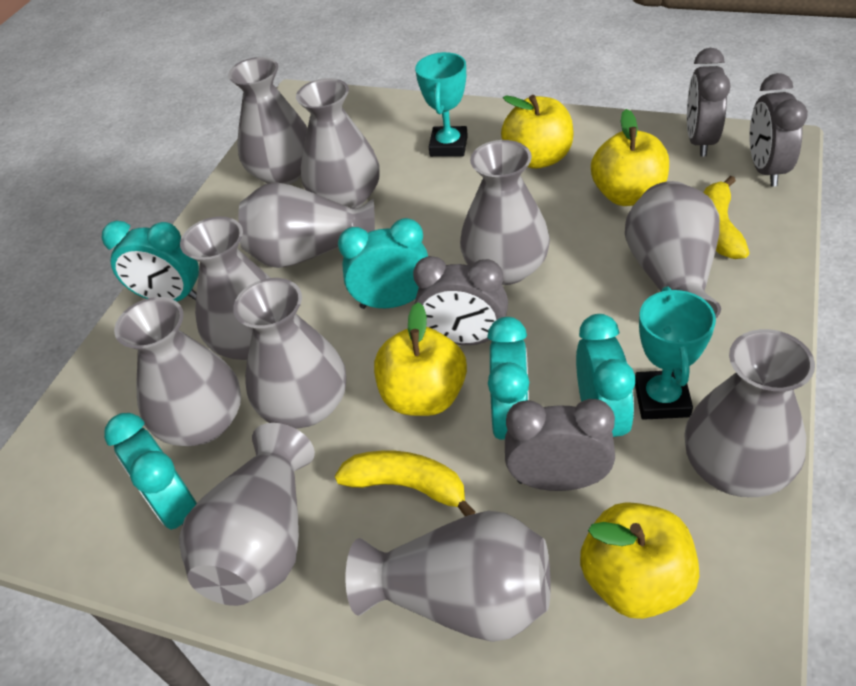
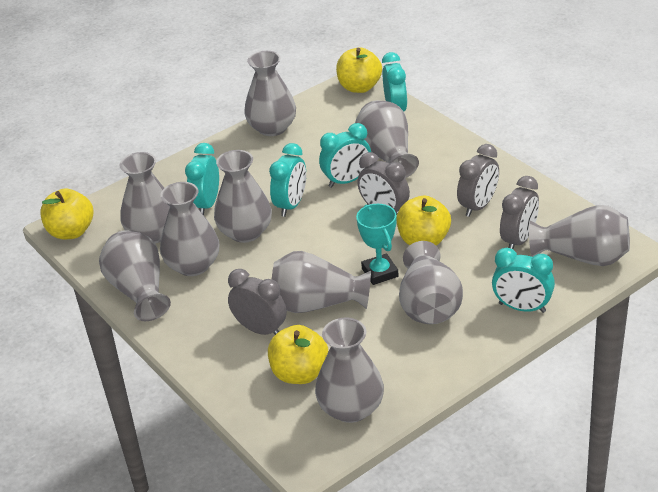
grey vase: [114,297,241,446] [179,423,315,606] [180,217,270,361] [228,57,308,185] [233,278,346,428] [238,182,375,268] [296,78,380,209] [345,510,551,642] [460,140,550,285] [625,181,721,318] [684,329,815,497] = 11 -> [99,230,171,321] [119,152,170,244] [160,182,219,276] [214,150,272,243] [244,51,296,136] [272,251,371,313] [315,318,384,423] [355,100,419,178] [399,241,463,324] [529,205,630,266] = 10
turquoise trophy: [415,52,468,157] [635,287,716,420] = 2 -> [356,204,399,285] = 1
yellow banana: [335,451,476,516] [703,176,749,259] = 2 -> none = 0

